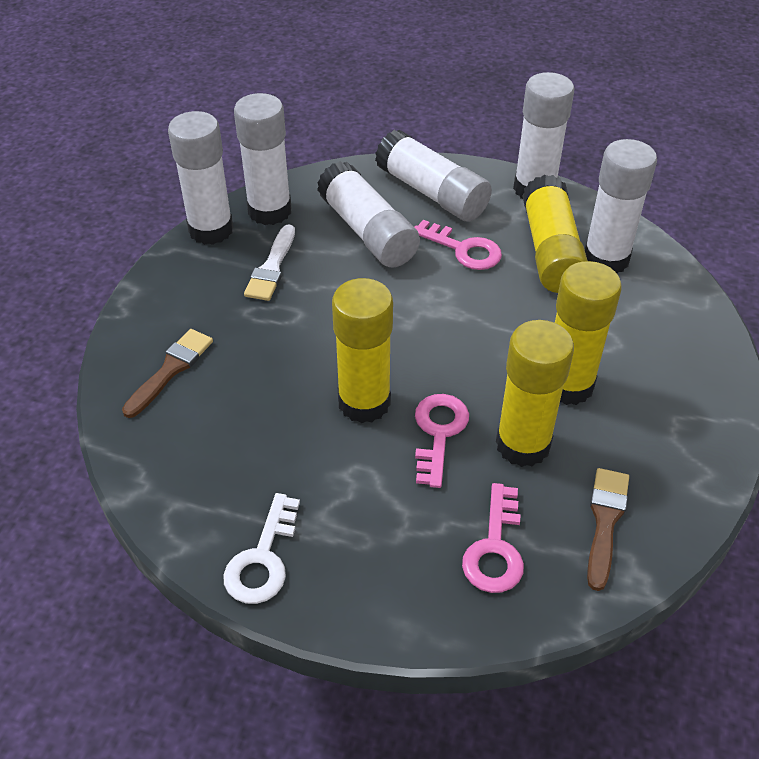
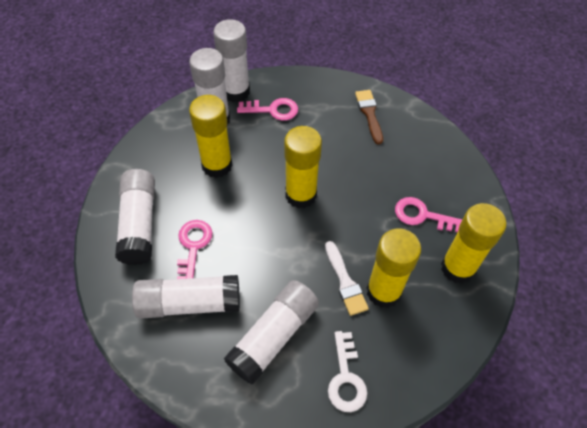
brown brush: [122,329,213,418] [587,468,629,591] = 2 -> [355,90,383,145] = 1
white glue stick: [168,111,233,245] [234,93,291,225] [317,161,420,268] [375,130,492,221] [513,72,574,199] [585,139,657,273] = 6 -> [115,169,155,265] [132,275,240,319] [189,48,230,125] [213,19,250,102] [224,280,319,384] = 5

